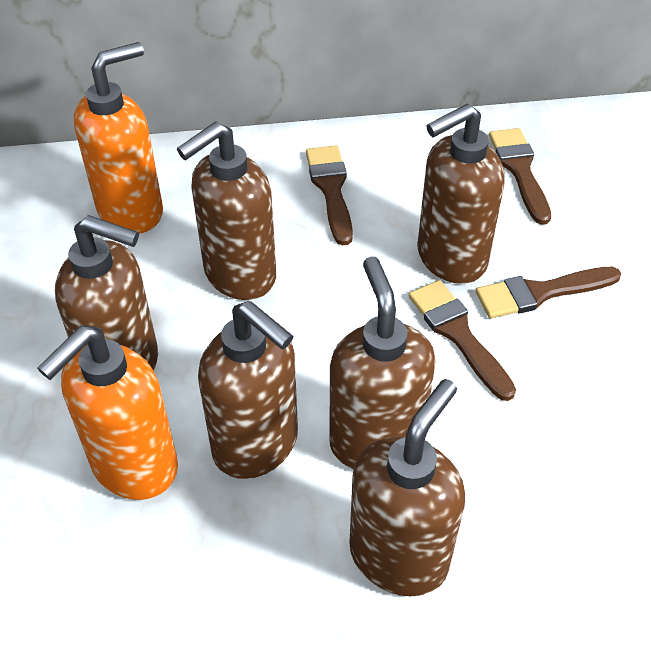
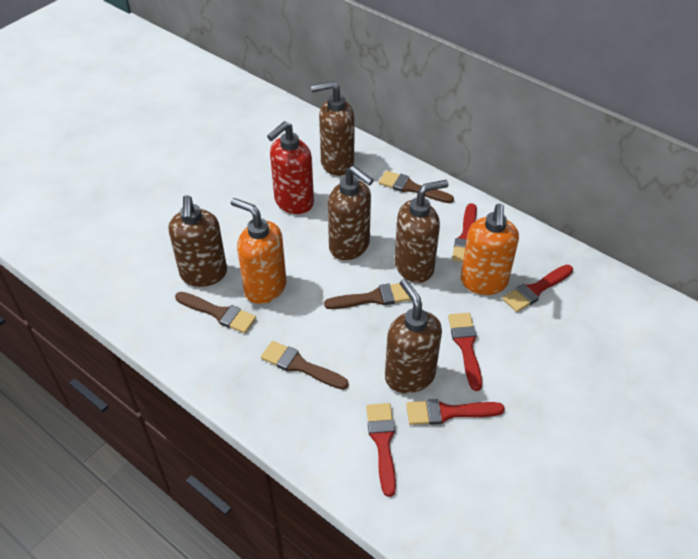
brown soap dispenser: [55,215,158,371] [177,121,276,300] [198,301,298,479] [329,256,436,469] [350,379,465,596] [417,103,505,284] = 6 -> [169,195,227,287] [311,81,355,176] [328,166,374,260] [385,279,442,394] [395,180,448,283] = 5
red brush: none = 0 -> [366,403,396,497] [406,399,505,425] [448,313,482,391] [452,203,477,262] [502,265,573,312] = 5
red soap dispenser: none = 0 -> [267,121,314,214] = 1

